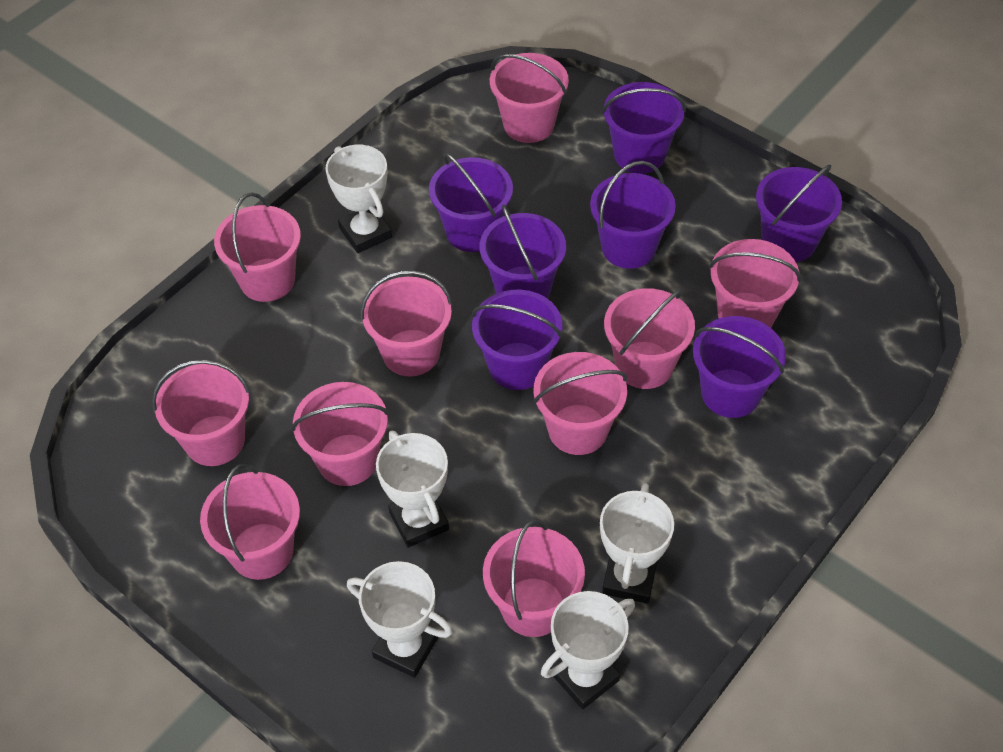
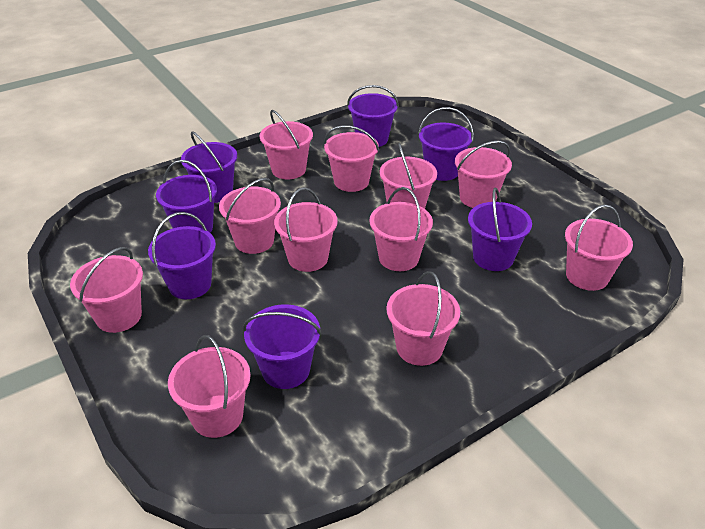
pink bucket: [152,360,251,466] [200,464,300,580] [214,192,301,302] [291,382,389,486] [360,270,453,377] [483,519,585,637] [490,53,569,143] [533,352,627,455] [604,288,695,389] [709,239,801,328] = 10 -> [70,247,143,333] [168,335,251,438] [219,178,281,254] [260,110,313,179] [274,187,338,272] [324,125,379,192] [370,187,433,271] [380,143,437,209] [386,271,460,366] [455,141,512,208] [565,204,633,291] = 11
white trophy: [325,145,392,253] [347,561,453,678] [376,430,449,548] [541,591,635,709] [600,483,674,604] = 5 -> none = 0

